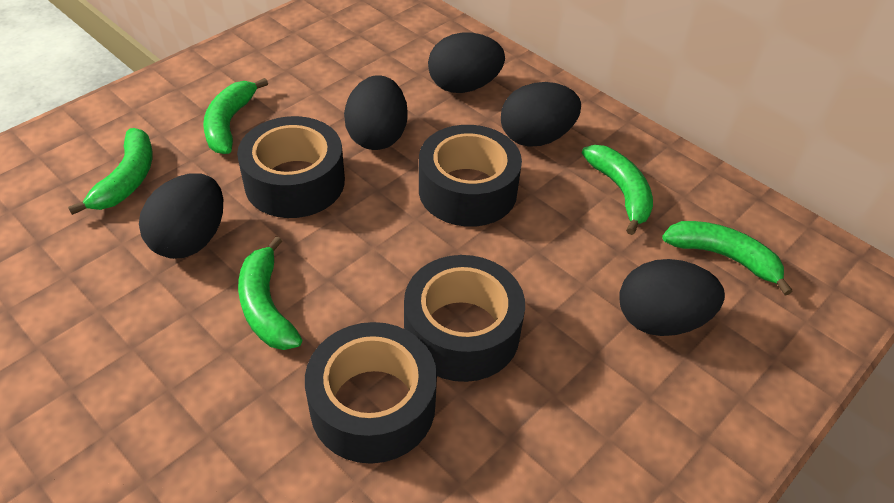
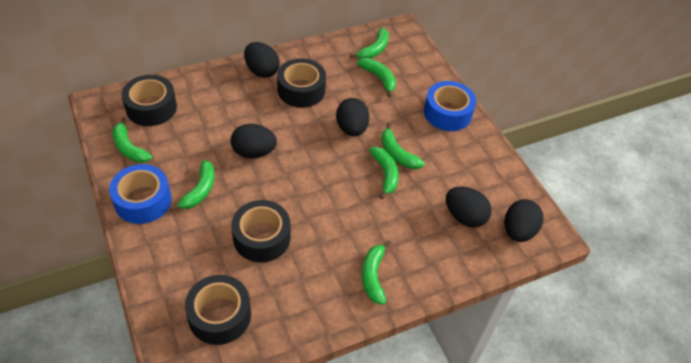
blue tape: none = 0 -> [109,164,171,224] [424,81,476,131] = 2
green banana: [68,128,153,215] [203,78,268,154] [238,236,302,350] [582,145,653,235] [662,221,793,296] = 5 -> [113,117,152,163] [170,160,215,210] [350,28,389,59] [357,58,396,97] [362,240,391,305] [369,147,399,199] [381,123,425,169] = 7

